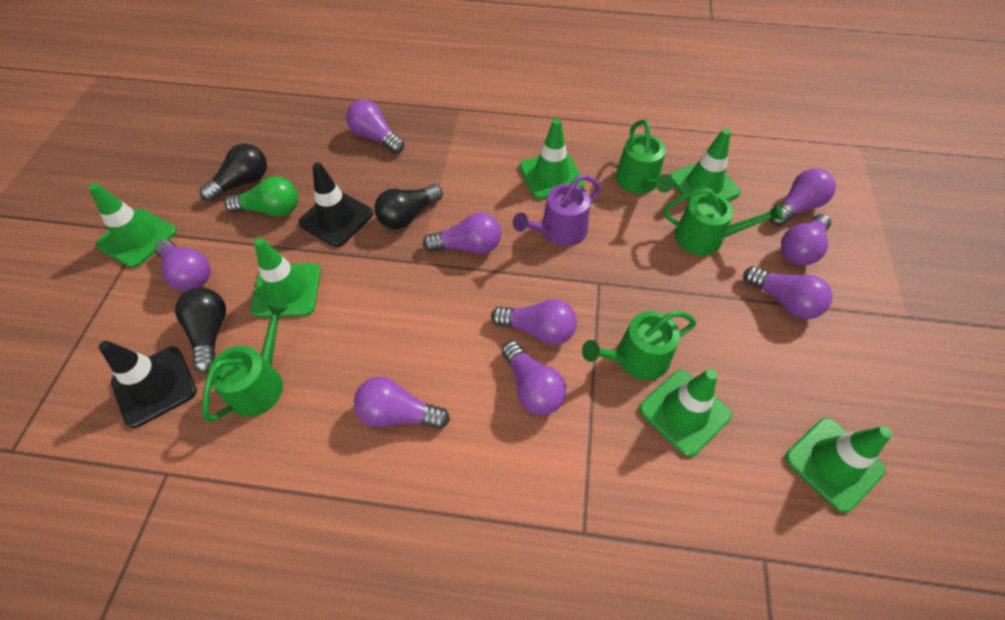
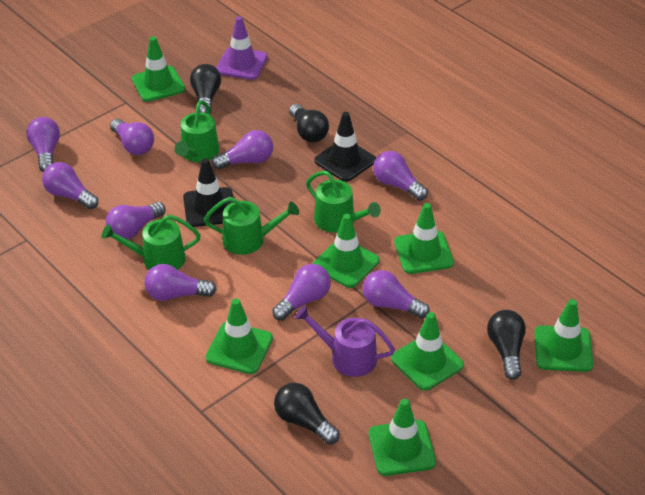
black light bulb: [175,288,226,373] [199,144,267,202] [374,184,443,229] = 3 -> [190,64,221,114] [274,383,340,445] [289,104,329,142] [487,310,526,380] = 4
green light bulb: [224,176,298,217] = 1 -> none = 0
green traffic cone: [89,183,177,268] [250,238,321,317] [519,119,585,200] [639,369,732,457] [670,128,741,203] [785,418,892,513] = 6 -> [132,36,185,102] [206,298,273,374] [313,214,380,288] [369,399,436,476] [391,312,464,391] [394,203,454,274] [534,299,593,372] = 7
purple traffic cone: none = 0 -> [216,16,268,80] = 1

